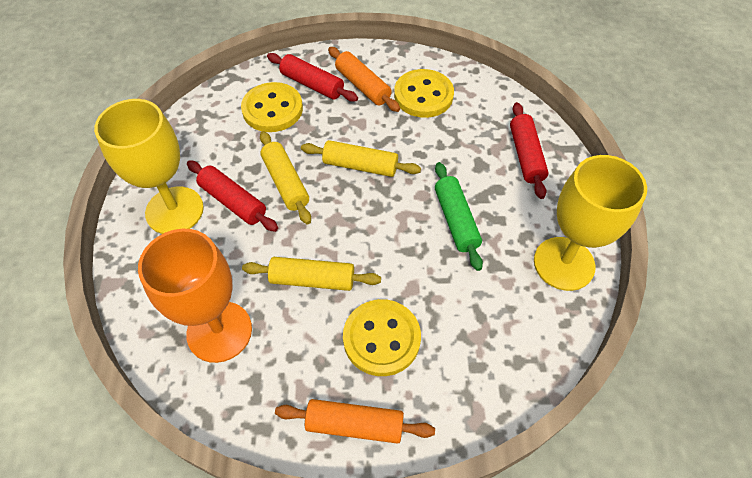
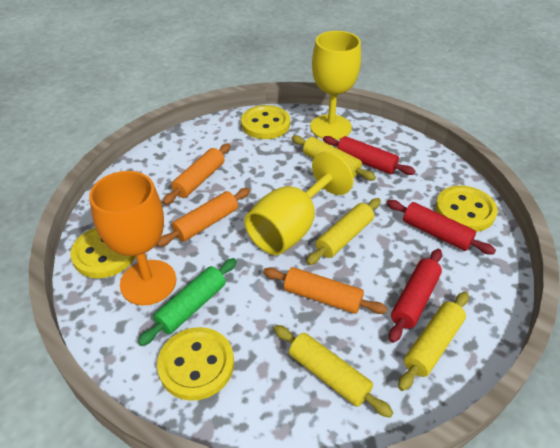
orange rolling pin: [275,399,435,444] [328,47,400,112] = 2 -> [157,188,250,247] [163,143,231,205] [263,267,387,314] = 3
yellow button: [241,82,303,132] [343,299,421,376] [394,69,454,118] = 3 -> [70,227,136,278] [157,327,234,401] [241,105,290,139] [435,186,498,232] = 4
yellow rolling pin: [242,257,381,291] [260,131,311,224] [301,140,421,177] = 3 -> [274,325,394,418] [292,135,376,181] [306,198,381,265] [398,292,469,391] = 4

